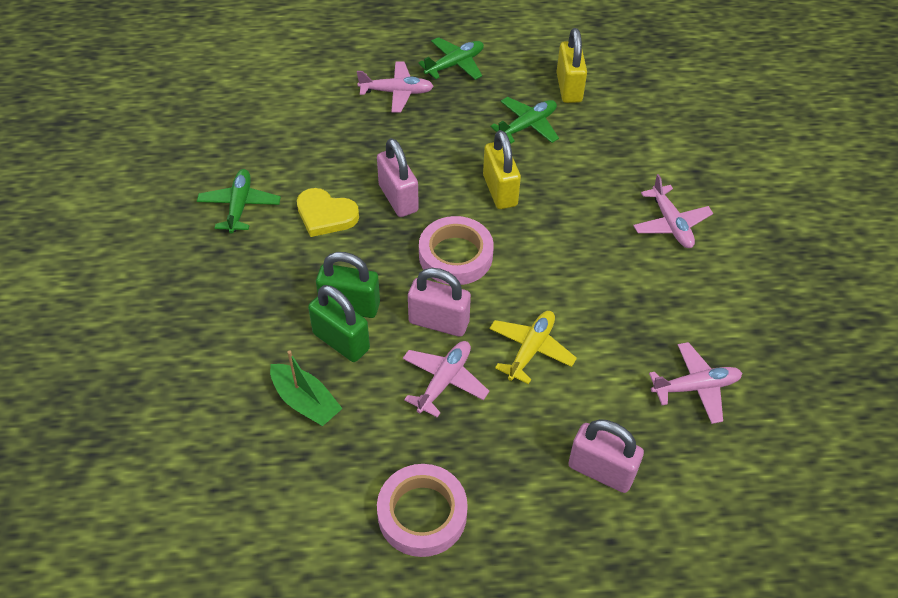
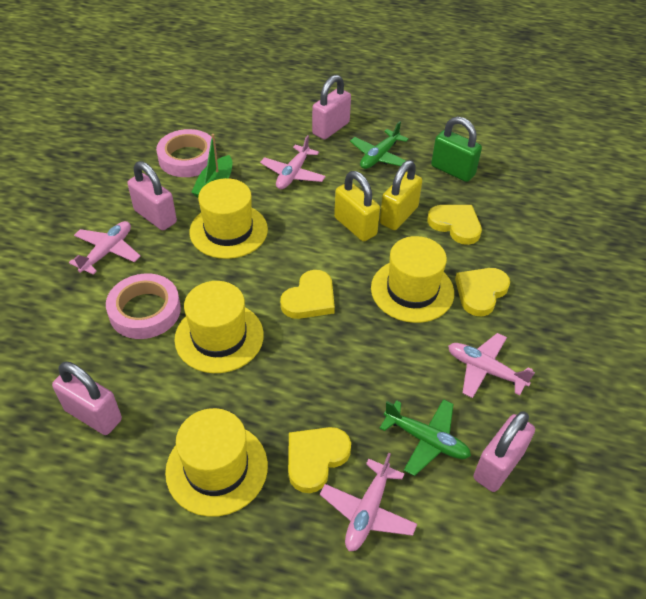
green padlock: [308,285,370,362] [316,252,380,318] = 2 -> [431,117,482,182] = 1
green plane: [197,169,281,234] [418,37,484,80] [490,97,559,144] = 3 -> [350,121,409,169] [380,399,471,476] = 2
pink padlock: [377,138,419,217] [408,268,471,337] [568,419,644,493] = 3 -> [52,362,122,435] [128,161,177,230] [312,75,351,140] [473,411,535,492] = 4
yellow hat: none = 0 -> [165,408,268,517] [175,281,264,373] [189,178,268,259] [371,236,454,323] = 4
yellow heart: [297,188,359,237] = 1 -> [280,270,335,319] [288,427,351,493] [427,205,482,245] [455,268,510,316] = 4
yellow plane: [489,311,577,384] = 1 -> none = 0

